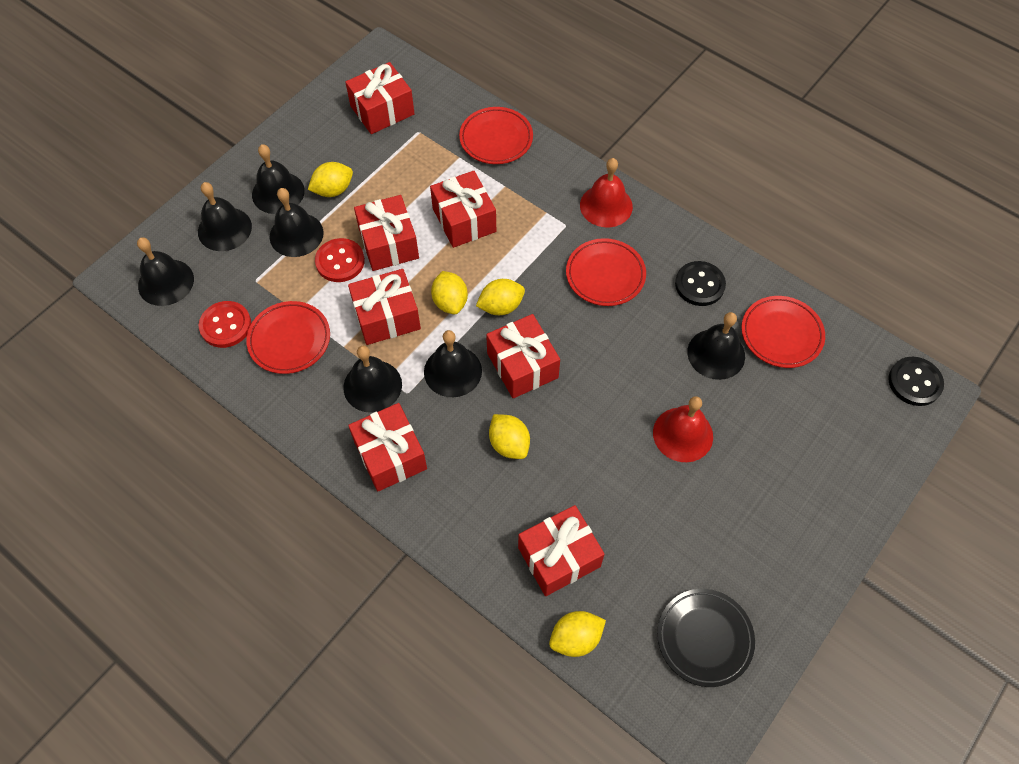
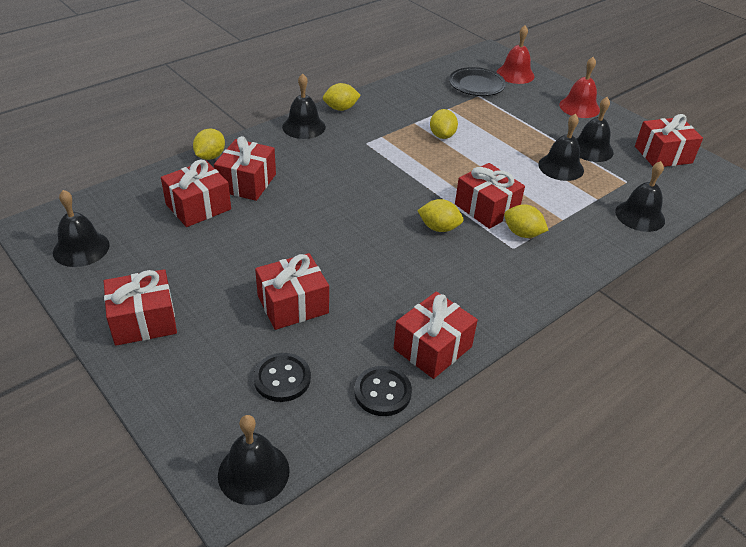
black bell: [137,237,194,306] [198,182,252,251] [252,144,305,214] [269,188,324,257] [343,346,402,413] [424,330,482,397] [687,312,745,380] = 7 -> [53,190,110,267] [218,415,290,505] [282,74,326,139] [538,114,584,181] [576,97,614,162] [615,161,665,232] = 6
red button: [199,301,251,348] [315,238,365,282] = 2 -> none = 0
red plate: [246,301,330,374] [459,107,533,164] [566,238,646,306] [741,296,825,368] = 4 -> none = 0

